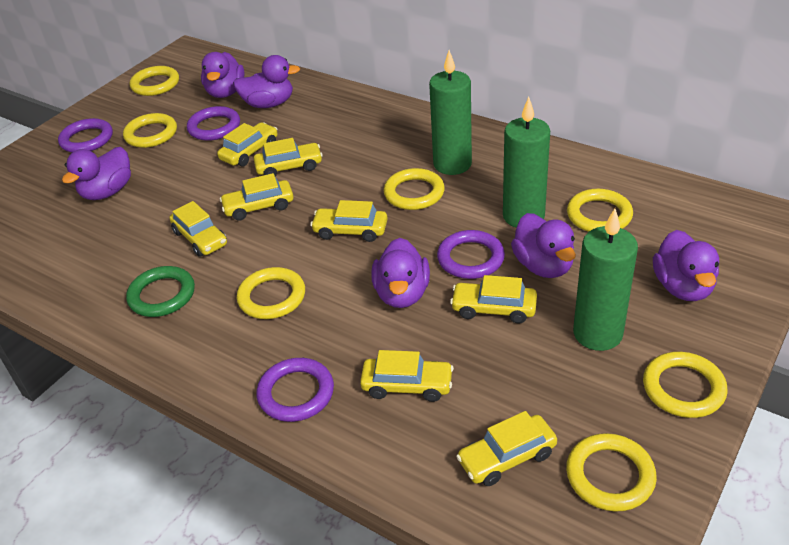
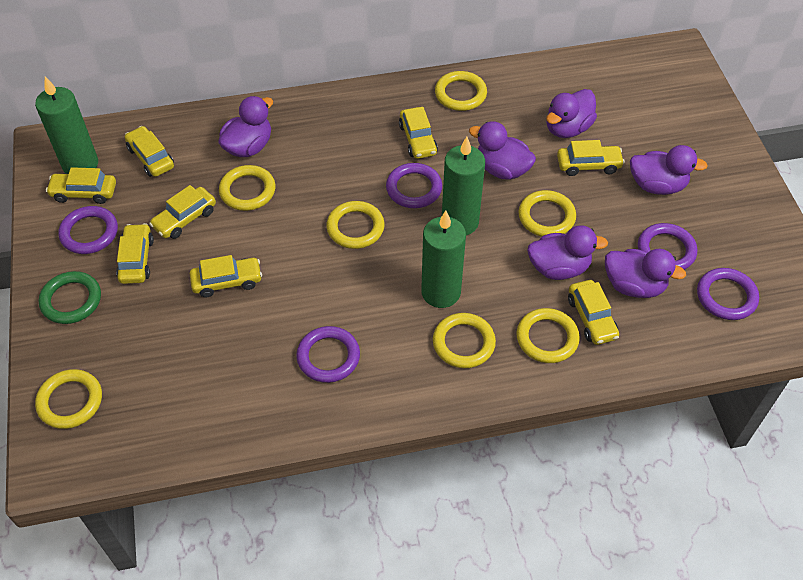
purple ring: [58,118,113,153] [187,106,240,141] [256,358,334,422] [437,230,505,279] = 4 -> [58,206,118,254] [296,326,360,383] [386,163,442,208] [638,223,697,270] [697,268,759,320] = 5

